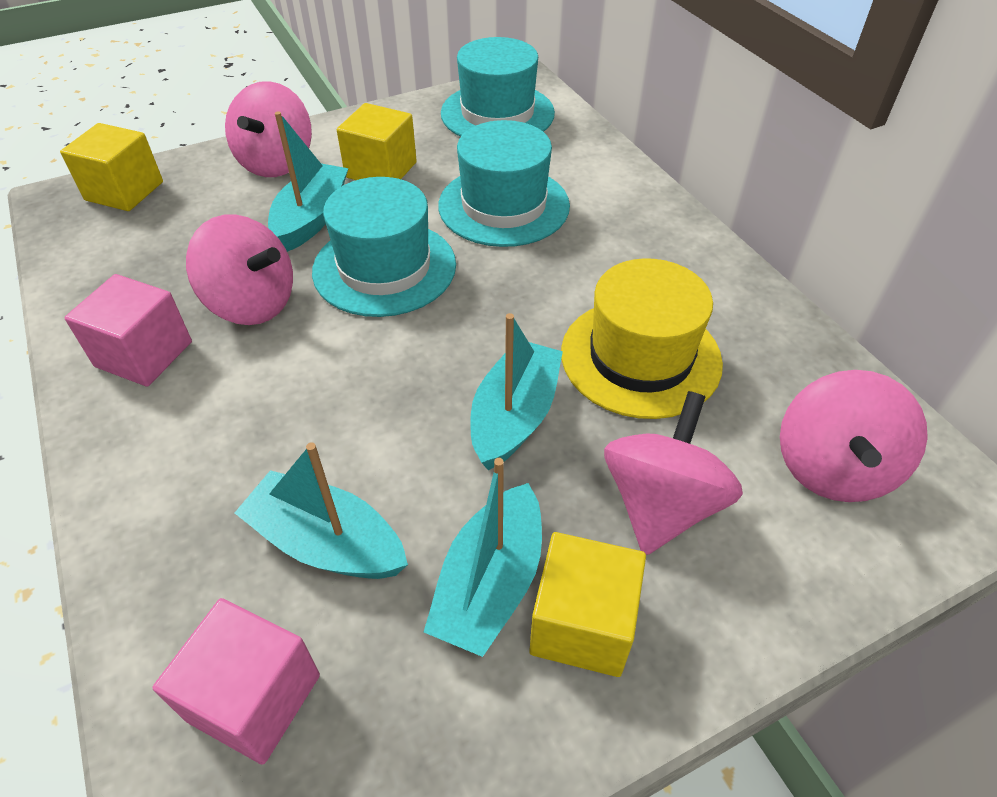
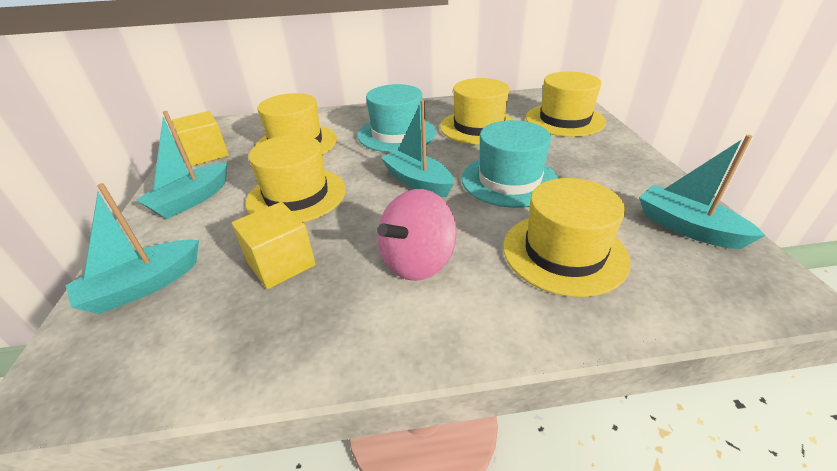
pink cube: [64,274,192,387] [153,598,320,765] = 2 -> none = 0
pink spinning top: [186,215,293,325] [225,81,312,177] [604,391,743,555] [780,370,928,502] = 4 -> [377,189,457,281] = 1
turquoise hat: [312,177,456,317] [438,120,570,247] [441,37,555,137] = 3 -> [357,84,436,152] [462,120,559,208] = 2
yellow cube: [60,123,163,211] [337,103,417,180] [529,532,646,677] = 3 -> [172,111,229,166] [232,202,316,289] = 2
yellow hat: [561,258,723,419] = 1 -> [246,135,346,222] [255,93,337,155] [440,78,514,145] [503,178,631,297] [526,71,606,137] = 5

